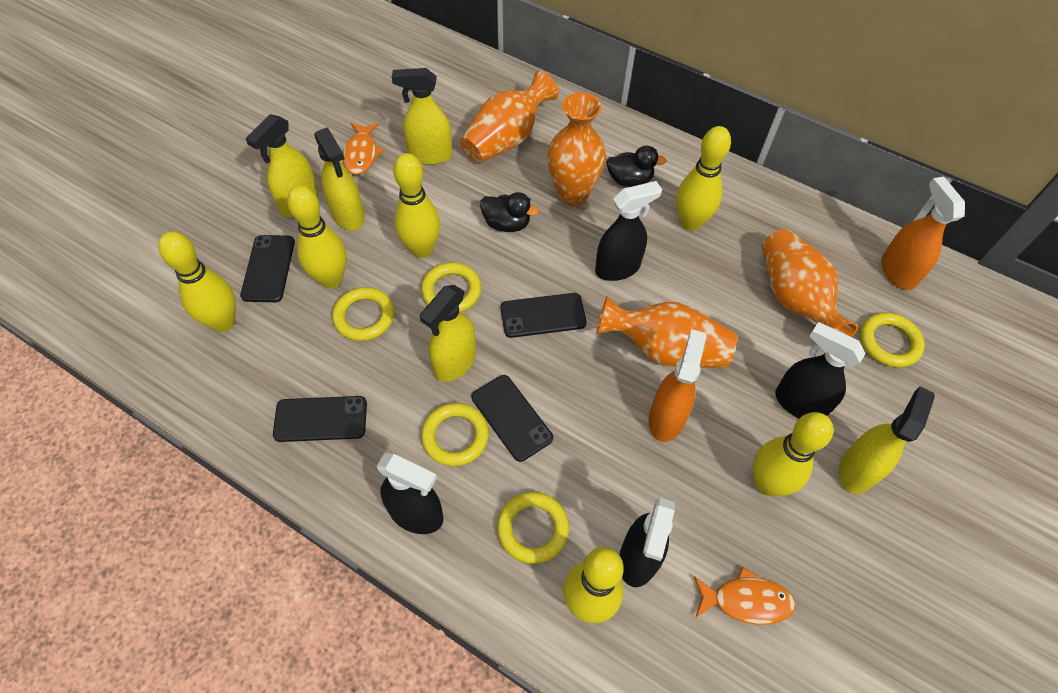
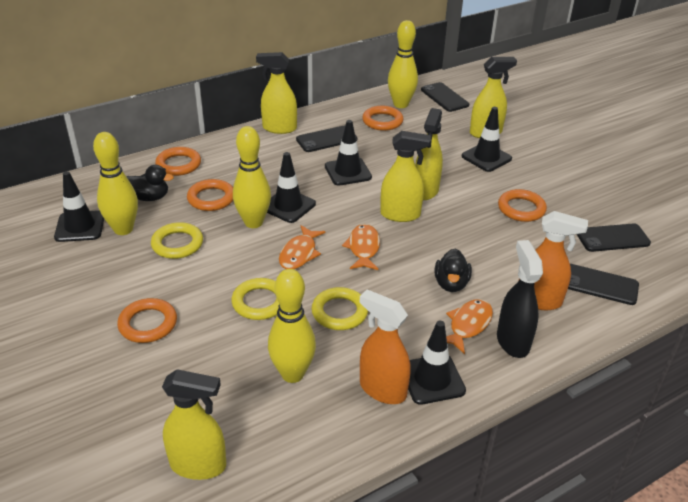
black spray bottle: [377,453,443,534] [595,181,662,281] [619,497,675,587] [775,322,866,418] = 4 -> [497,240,543,358] = 1
black traffic cone: none = 0 -> [54,171,104,242] [267,152,316,223] [325,120,372,186] [408,321,466,405] [462,107,512,172] = 5
orange fish: [343,123,384,175] [694,567,795,625] = 2 -> [279,225,326,269] [342,224,380,270] [446,299,493,354] = 3
orange ring: none = 0 -> [117,298,177,343] [155,147,201,176] [187,179,233,211] [362,106,403,131] [498,189,547,222] = 5
orange vase: [460,71,559,163] [547,92,606,206] [596,296,737,368] [762,229,858,337] = 4 -> none = 0
yellow bowling pin: [158,231,236,332] [287,185,347,288] [393,153,440,258] [563,547,624,623] [676,126,731,231] [752,412,833,496] = 6 -> [93,132,138,235] [233,126,271,228] [268,269,316,383] [388,20,418,108] = 4
yellow ring: [332,287,394,341] [421,262,481,313] [421,403,489,466] [497,492,569,564] [860,312,925,368] = 5 -> [151,222,203,259] [231,278,279,320] [312,287,368,330] = 3

